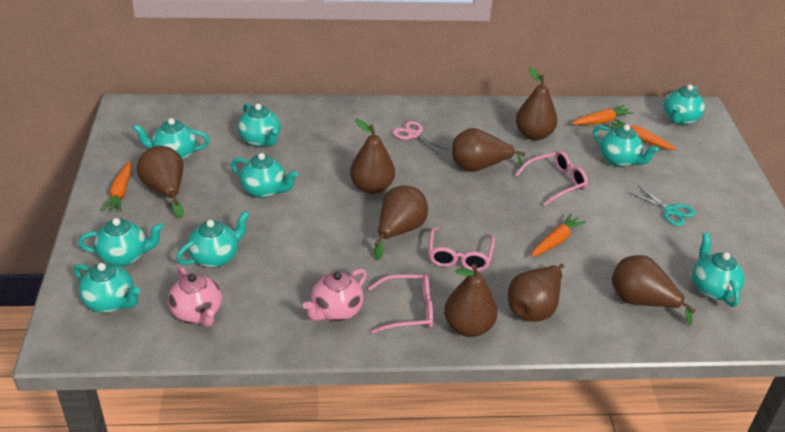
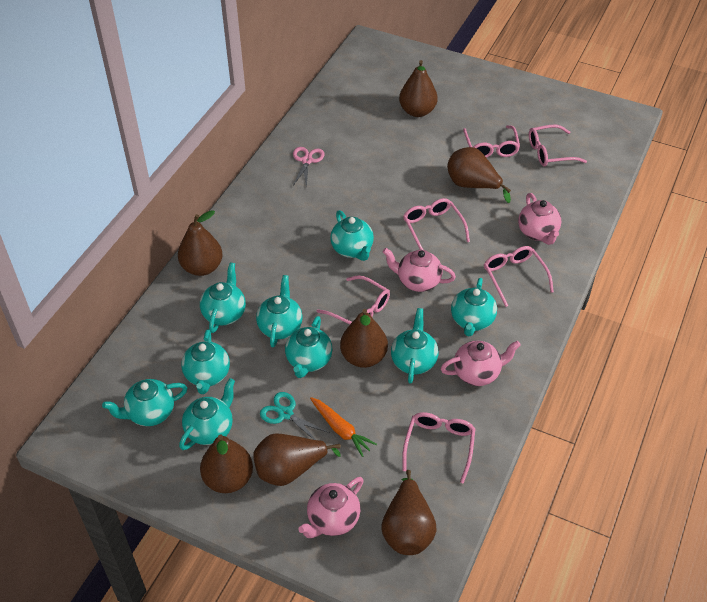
brown pear: [137,146,183,218] [350,119,395,194] [374,186,428,260] [444,264,498,337] [452,128,526,172] [508,264,564,322] [516,67,557,140] [612,255,696,325] = 8 -> [178,210,223,276] [200,435,253,493] [253,433,341,486] [340,309,388,368] [381,470,437,555] [399,60,438,117] [447,147,511,203] = 7
orange carrot: [102,161,132,212] [531,213,586,257] [572,105,634,125] [608,119,677,150] = 4 -> [310,397,377,457] = 1
pink glasses: [368,274,433,334] [428,227,495,271] [515,151,588,206] = 3 -> [317,275,390,324] [402,412,475,484] [403,198,470,250] [463,125,520,158] [484,246,554,307] [529,125,587,166] = 6
pink teapot: [168,267,222,327] [303,268,367,321] = 2 -> [298,477,363,538] [382,248,456,292] [440,341,521,386] [518,193,561,245] = 4

